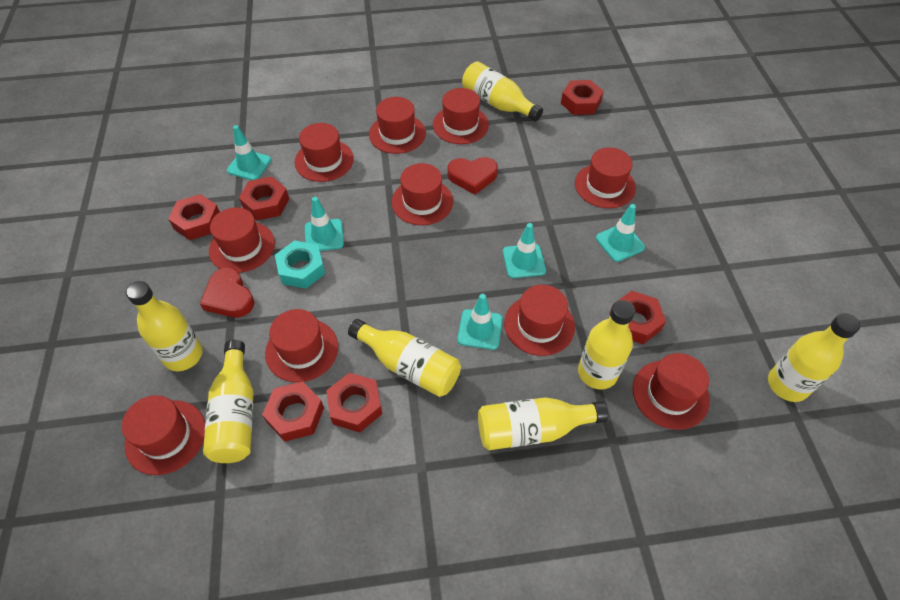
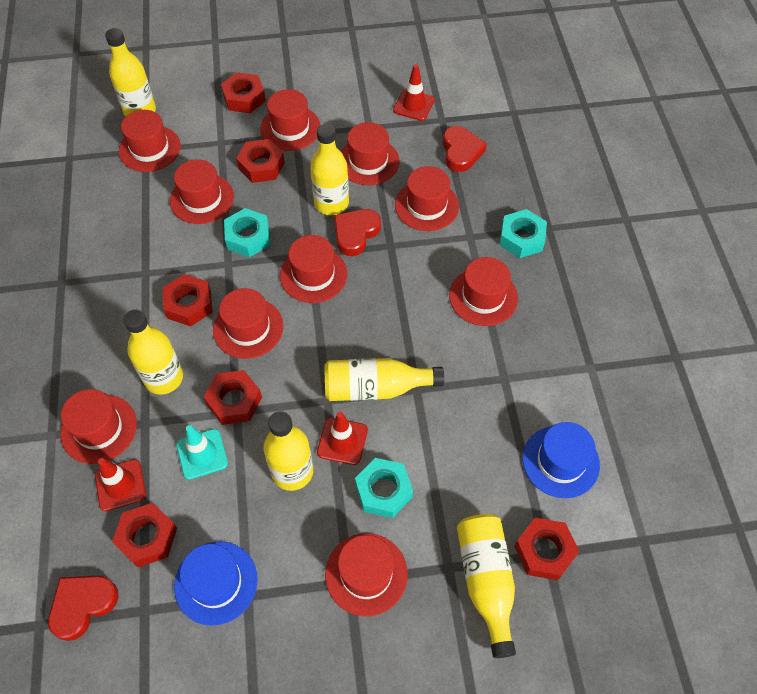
blue hat: none = 0 -> [174,541,258,626] [523,422,600,498] = 2
red heart: [200,267,255,317] [447,157,498,195] = 2 -> [48,576,118,641] [334,209,381,256] [443,126,487,172] = 3
red traffic cone: none = 0 -> [95,458,146,511] [317,412,368,465] [393,64,435,121] = 3
turquoise nut: [275,240,325,289] = 1 -> [224,208,270,257] [355,458,413,518] [500,209,547,258] = 3
turquoise traffic cone: [227,125,271,180] [305,197,344,251] [457,294,503,350] [503,223,546,278] [596,204,645,262] = 5 -> [176,425,228,480] = 1
yellow bottle: [126,281,203,371] [203,340,254,463] [348,319,461,397] [462,61,543,122] [478,397,608,450] [578,300,635,389] [768,313,860,402] = 7 -> [105,28,156,117] [123,310,183,395] [264,411,313,491] [310,124,349,215] [324,358,444,401] [457,514,516,658] = 6

